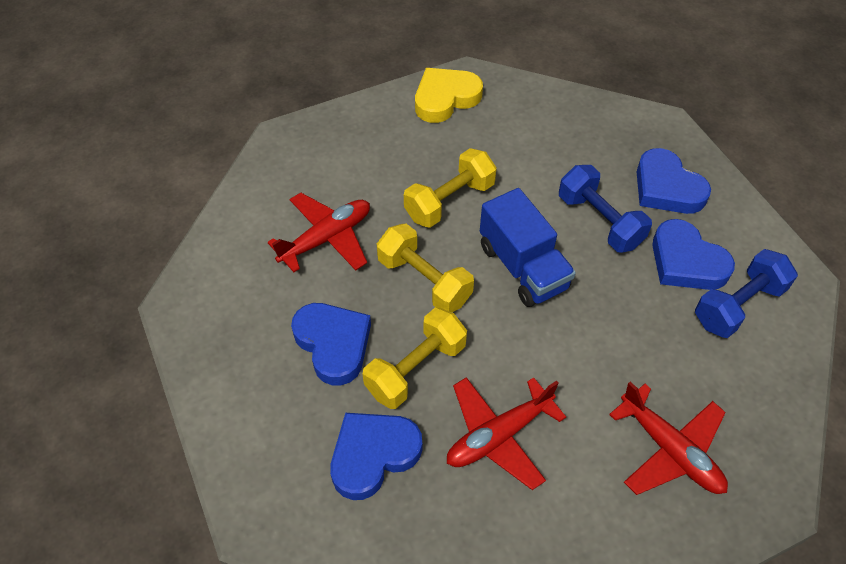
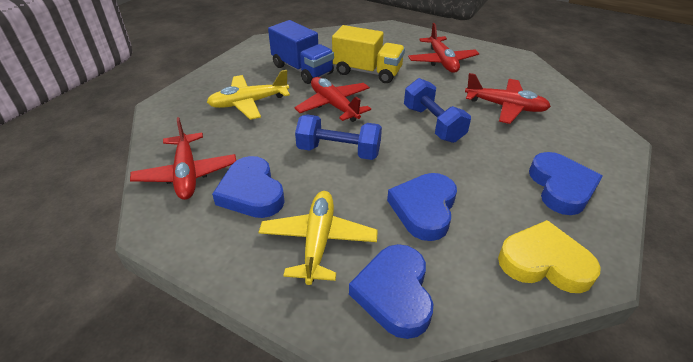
red plane: [268,193,370,272] [447,377,566,490] [609,381,728,495] = 3 -> [130,117,236,200] [294,77,371,122] [408,23,479,73] [465,73,551,124] = 4
yellow dumbbell: [363,308,467,409] [377,224,474,312] [404,148,497,228] = 3 -> none = 0
yellow plane: none = 0 -> [207,70,290,120] [259,191,378,285] = 2
yellow truck: none = 0 -> [332,25,405,83] = 1

